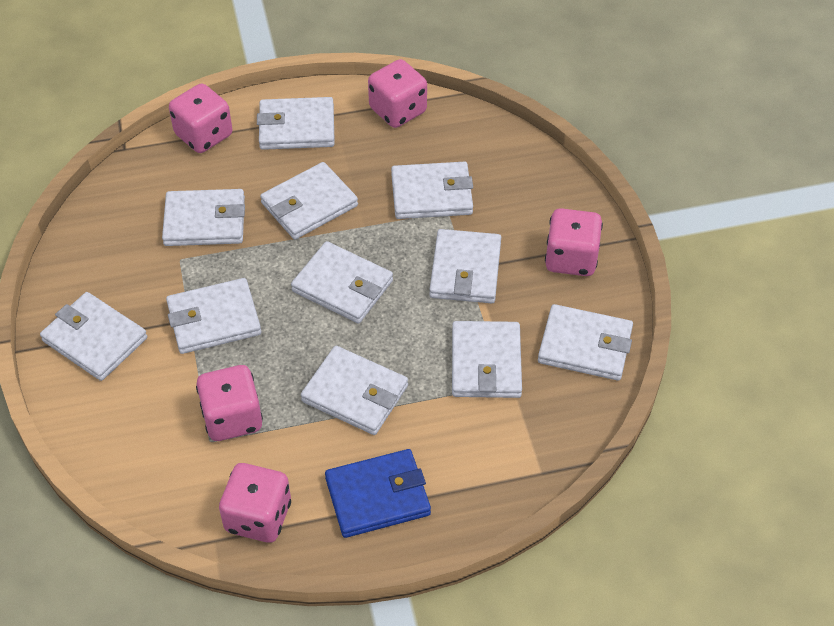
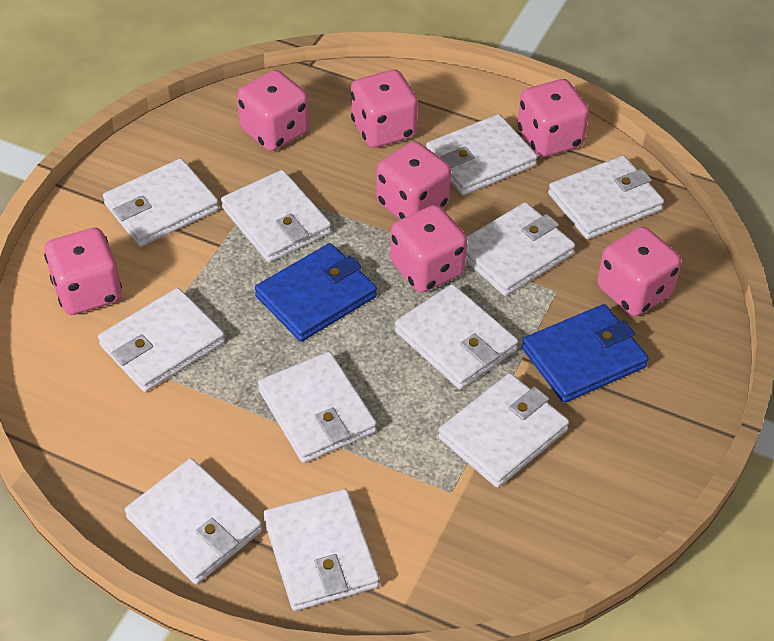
blue wallet: [325,449,431,538] = 1 -> [255,243,377,342] [522,304,649,403] = 2
pink dice: [169,83,232,153] [196,365,263,441] [219,463,291,543] [368,59,427,128] [545,208,603,276] = 5 -> [44,228,122,315] [237,70,309,151] [351,70,418,148] [376,141,451,219] [390,205,467,293] [517,79,589,157] [597,227,681,316] = 7

